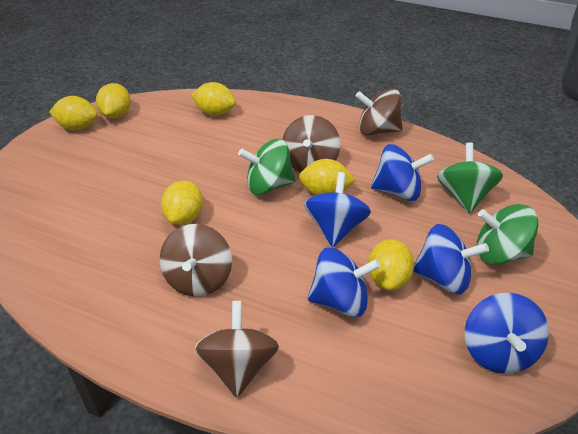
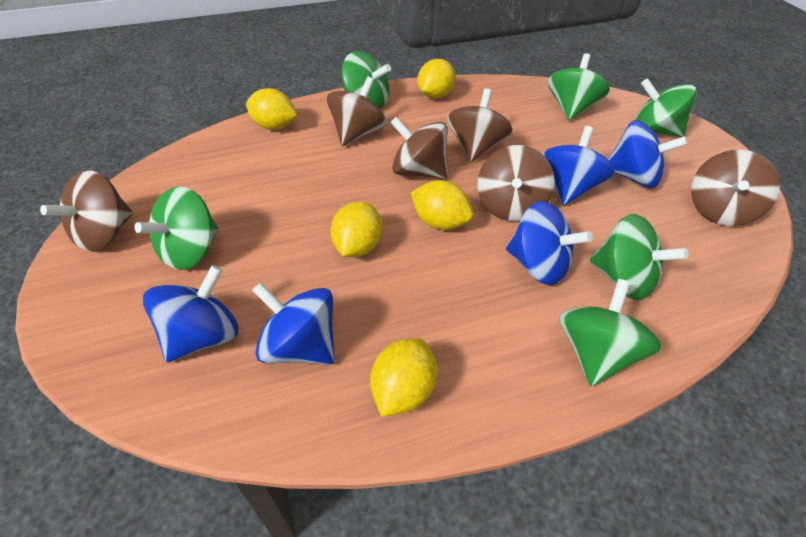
brown spinning top: [160,224,232,297] [194,301,279,398] [283,115,340,173] [355,89,403,135] = 4 -> [40,170,133,252] [327,77,387,146] [390,117,447,179] [447,88,513,163] [477,145,555,221] [691,150,780,226] = 6
green spinning top: [238,139,296,195] [437,142,503,213] [477,204,538,265] = 3 -> [135,186,219,270] [342,51,391,109] [548,53,610,120] [559,279,662,386] [590,214,689,300] [635,78,696,137] = 6
yellow lemon: [49,96,98,130] [96,83,131,119] [161,181,203,225] [192,82,236,116] [299,159,356,195] [368,239,414,291] = 6 -> [246,88,297,130] [330,202,382,257] [370,338,437,417] [411,180,473,230] [417,59,455,99] = 5

